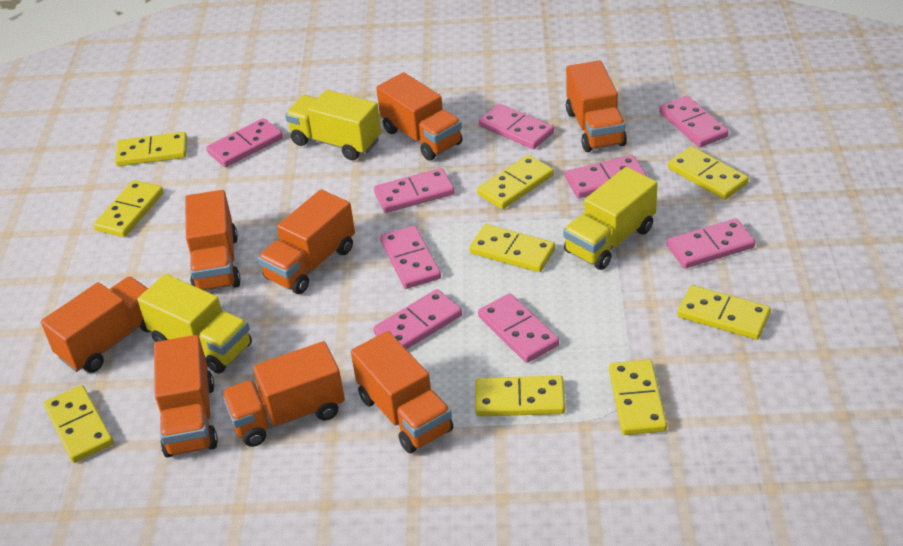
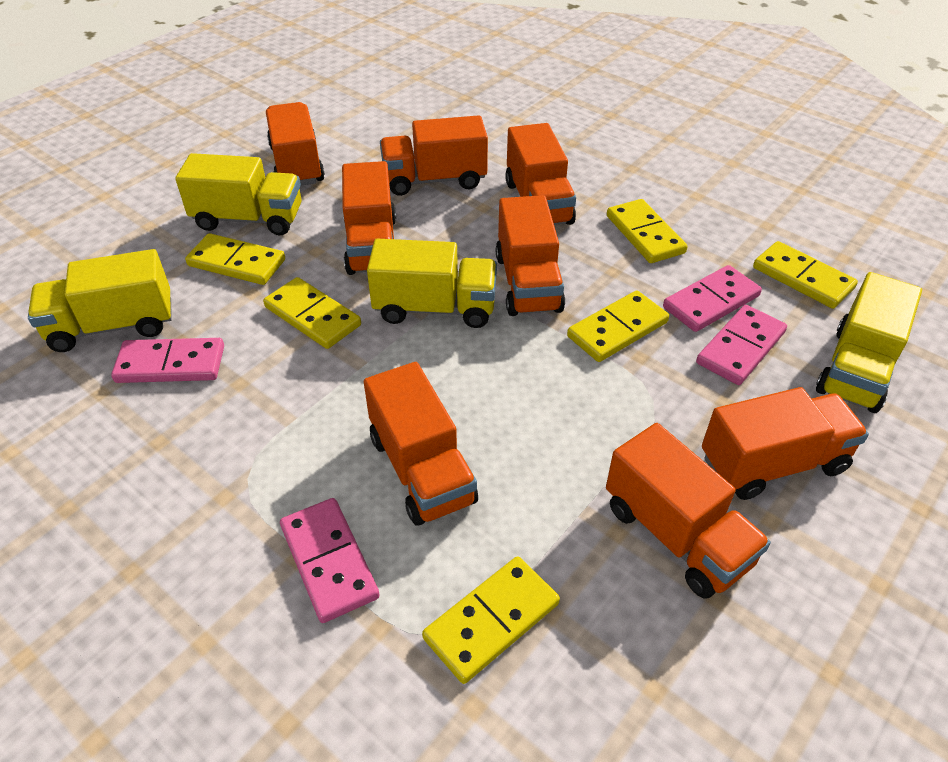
pink domino: [206,118,283,167] [373,289,462,350] [374,168,454,213] [380,226,441,289] [478,293,559,363] [479,104,554,149] [565,155,647,198] [659,96,729,148] [667,219,755,268] = 9 -> [111,338,224,383] [280,498,380,623] [663,265,762,332] [696,305,787,385] = 4
yellow domino: [43,385,114,463] [93,180,164,237] [115,132,187,166] [469,224,555,272] [475,375,565,417] [477,155,554,209] [609,360,667,435] [668,146,749,200] [677,285,771,340] = 9 -> [185,233,285,285] [263,277,361,349] [422,556,560,684] [567,290,669,362] [607,199,688,263] [753,241,858,309] = 6
yellow truck: [137,274,252,374] [285,90,381,160] [563,167,658,270] = 3 -> [28,249,172,352] [175,153,301,235] [367,239,497,328] [816,272,922,413] = 4

